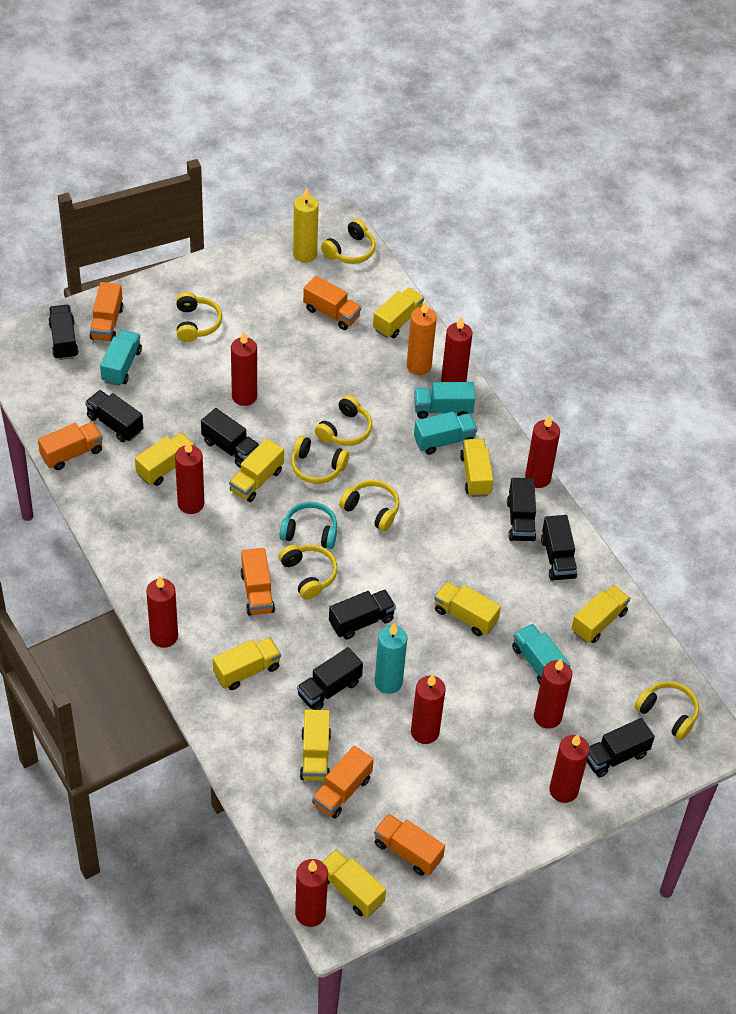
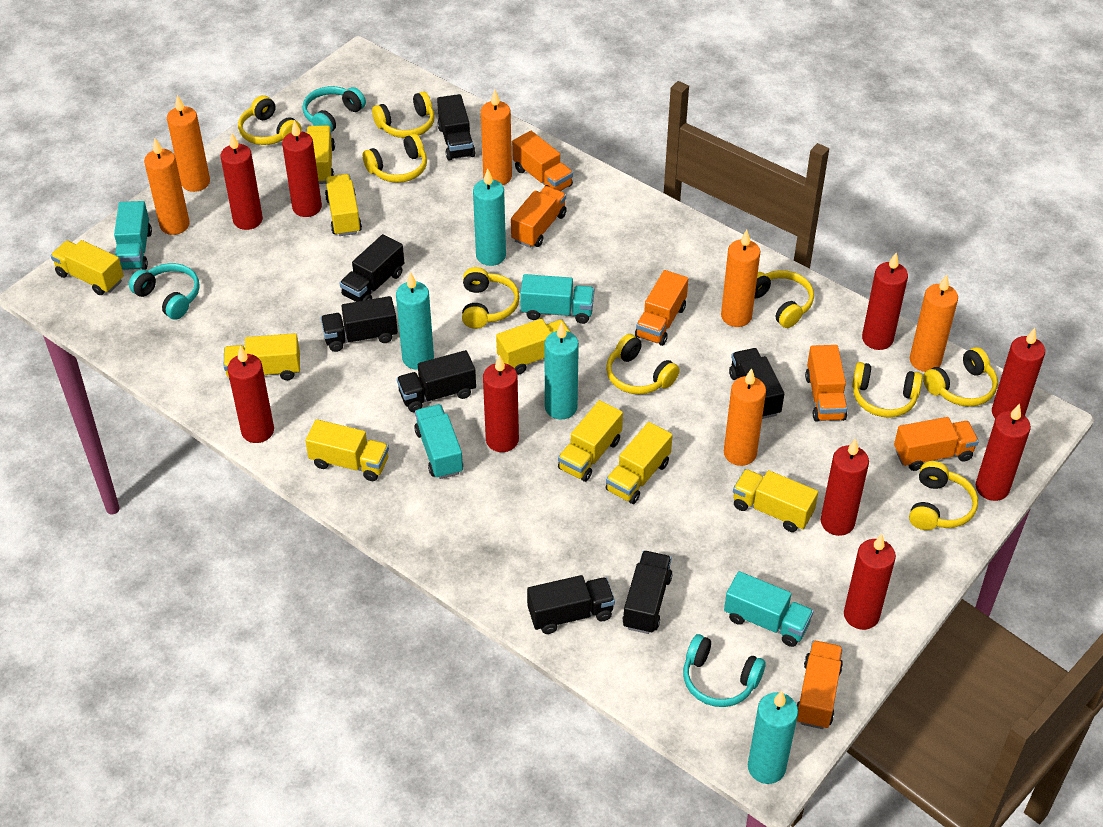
black truck: [48,305,79,360] [85,390,143,442] [201,408,259,468] [297,647,363,710] [329,590,396,640] [507,478,536,542] [541,515,577,581] [587,718,655,778] = 8 -> [321,296,398,352] [340,234,404,302] [397,350,476,412] [437,94,475,161] [527,575,615,634] [622,551,673,634] [729,348,784,419] = 7
orange candle: [407,301,437,375] = 1 -> [144,138,190,235] [167,95,210,192] [481,90,512,185] [721,230,760,327] [724,368,766,466] [910,275,958,372] = 6
turquoise candle: [374,623,408,694] = 1 -> [396,272,434,370] [473,169,506,266] [544,322,579,419] [748,691,798,784] = 4
turquoise headphones: [279,502,337,549] = 1 -> [129,263,200,320] [303,86,366,132] [683,634,766,707] = 3
yellow candle: [293,188,319,263] = 1 -> none = 0
yellow headphones: [176,292,222,342] [279,545,338,600] [291,436,349,484] [315,395,372,446] [321,219,376,264] [339,480,399,531] [634,681,699,740] = 7 -> [238,95,301,145] [363,134,427,183] [372,91,434,138] [462,267,520,329] [606,334,680,394] [755,270,814,328] [852,362,923,418] [909,461,978,530] [923,347,998,407] = 9

